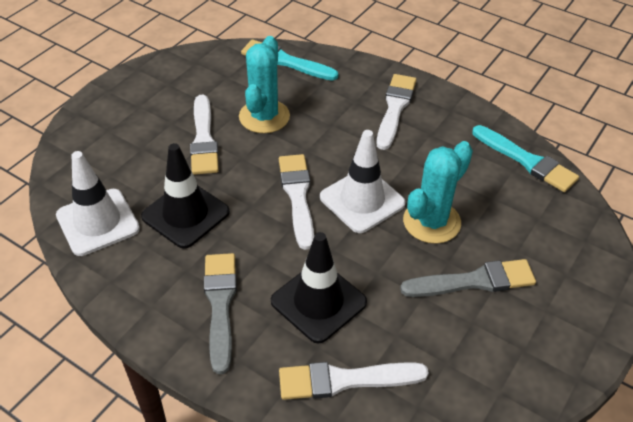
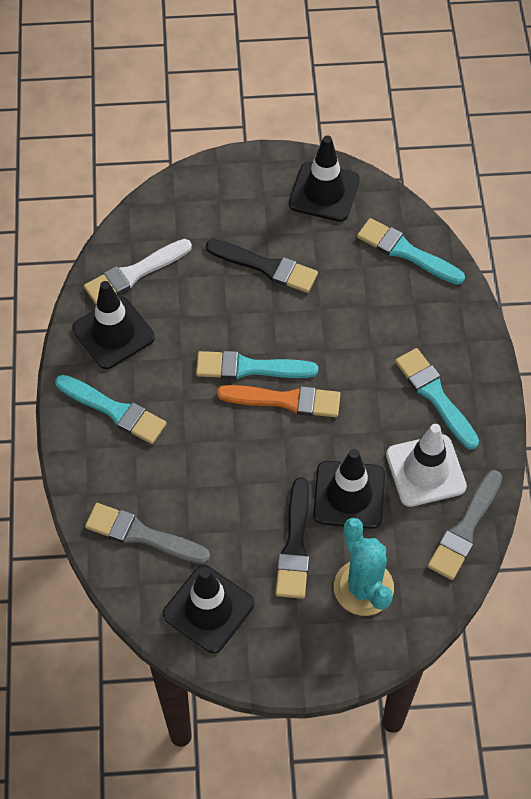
black brush: none = 0 -> [206,239,318,293] [276,477,309,599] = 2
black traffic cone: [141,143,230,249] [271,232,367,344] = 2 -> [72,281,155,369] [163,565,255,653] [289,136,360,222] [313,449,385,529] = 4
orange brush: none = 0 -> [217,385,341,417] = 1
turquoise brush: [241,39,338,81] [472,125,579,192] = 2 -> [55,375,167,444] [196,351,318,379] [357,218,465,285] [395,348,479,450] = 4
turquoise cactus: [239,36,290,133] [403,141,473,244] = 2 -> [334,518,394,616] = 1
white brush: [190,95,219,175] [279,154,314,250] [279,362,429,400] [376,74,416,150] = 4 -> [84,239,192,304] = 1
white traffic cone: [56,151,140,256] [320,130,406,233] = 2 -> [386,424,467,507] = 1

